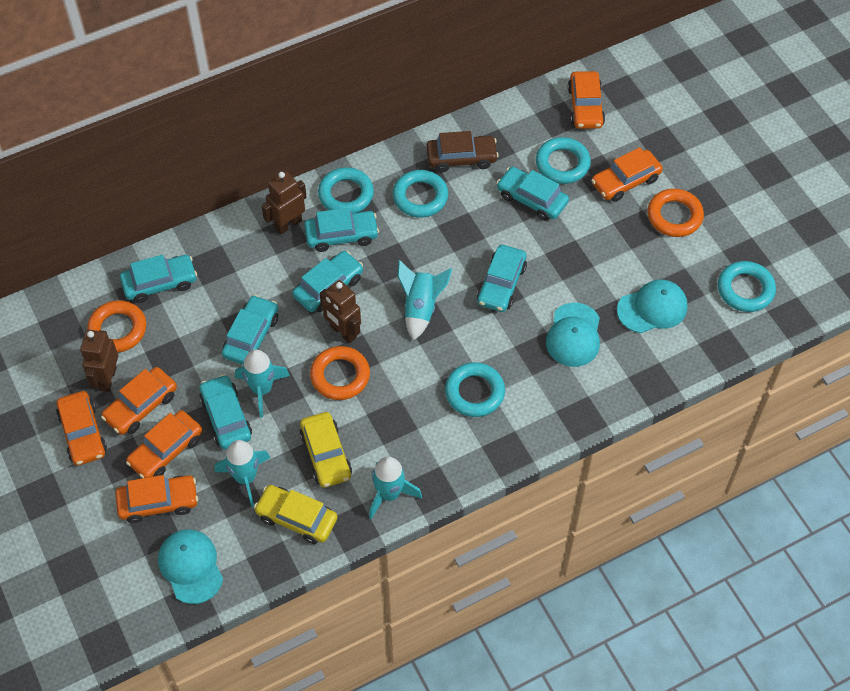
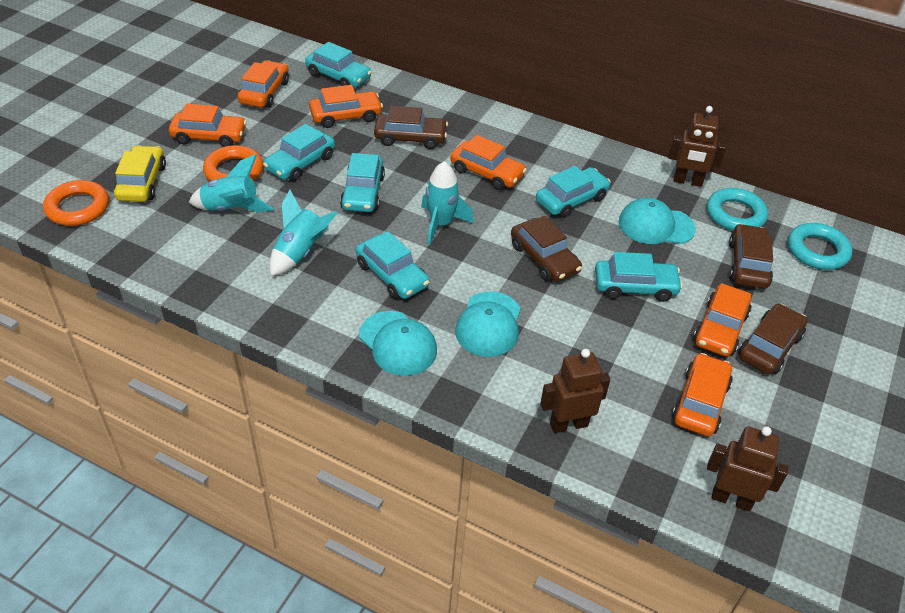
brown car: [426,131,499,172] = 1 -> [374,106,448,149] [511,216,582,282] [729,224,773,289] [738,303,808,374] = 4
orange ring: [87,300,146,353] [310,346,370,400] [648,189,704,237] = 3 -> [43,180,109,226] [203,145,263,181] = 2
turquoise car: [120,255,197,303] [199,374,252,449] [222,295,278,365] [292,251,363,312] [304,208,379,252] [477,245,527,312] [497,167,569,221] = 7 -> [263,124,335,181] [305,42,372,87] [340,153,385,212] [356,231,430,299] [536,166,611,218] [595,252,683,302] = 6
turquoise ring: [318,167,374,213] [393,170,448,217] [445,362,505,417] [536,137,591,184] [718,261,776,312] = 5 -> [707,188,768,231] [788,223,853,270] = 2
turquoise rocket: [215,440,270,507] [235,349,290,417] [369,457,422,519] [398,260,452,340] = 4 -> [189,154,274,212] [269,189,337,276] [421,161,473,245] = 3
yellow car: [254,485,337,544] [300,412,352,488] = 2 -> [114,145,166,202] = 1

